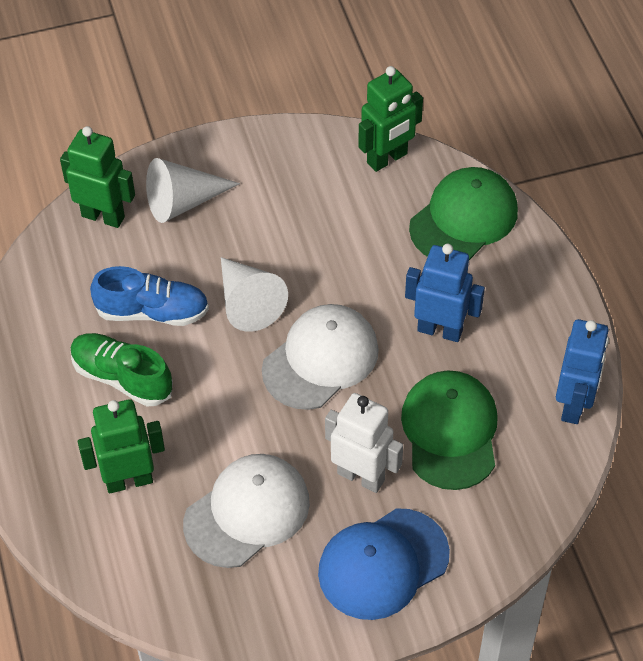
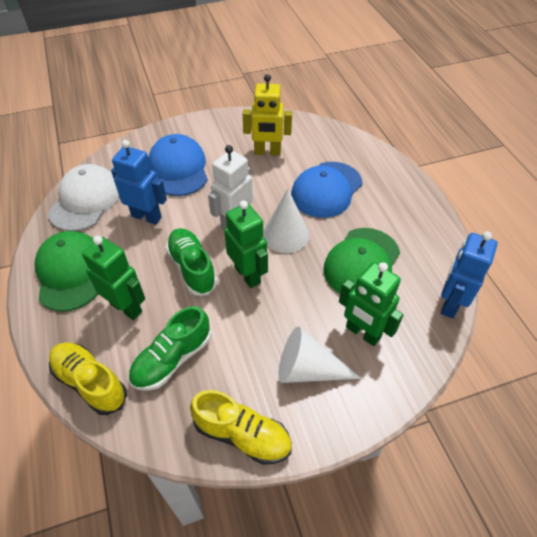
blue cap: [318,508,450,620] = 1 -> [148,134,208,196] [291,162,362,218] = 2
blue shoe: [90,266,209,326] = 1 -> none = 0
green shoe: [71,333,173,406] = 1 -> [128,306,211,391] [166,228,217,295] = 2
white cap: [183,454,310,568] [262,304,379,410] = 2 -> [48,164,119,231] = 1
yellow robot: none = 0 -> [243,74,292,156] = 1
yellow shoe: none = 0 -> [49,342,127,415] [190,390,292,465] = 2

